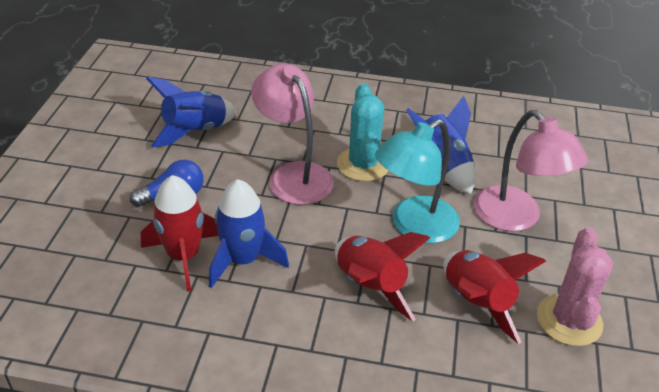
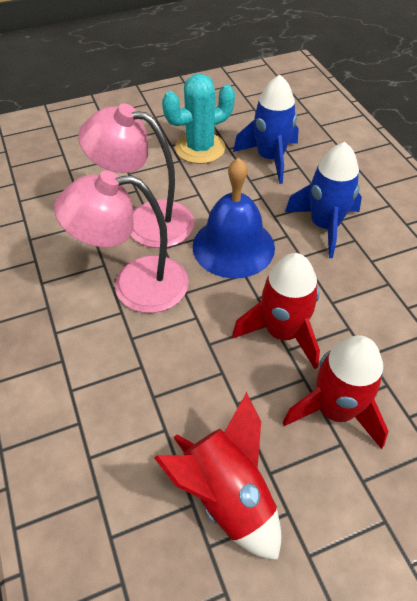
blue bell: none = 0 -> [193,157,275,278] = 1
blue light bulb: [130,159,204,207] = 1 -> none = 0
blue rocket: [146,77,236,147] [209,179,289,288] [406,96,475,194] = 3 -> [233,75,299,184] [285,142,362,258] = 2
pink cactus: [537,227,613,346] = 1 -> none = 0
turquoise lamp: [375,119,460,243] = 1 -> none = 0

